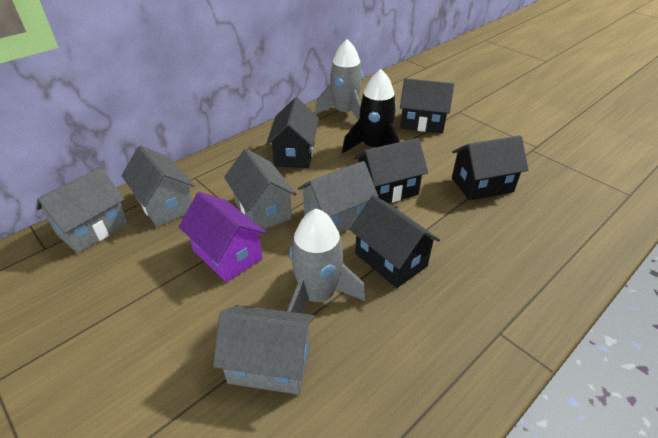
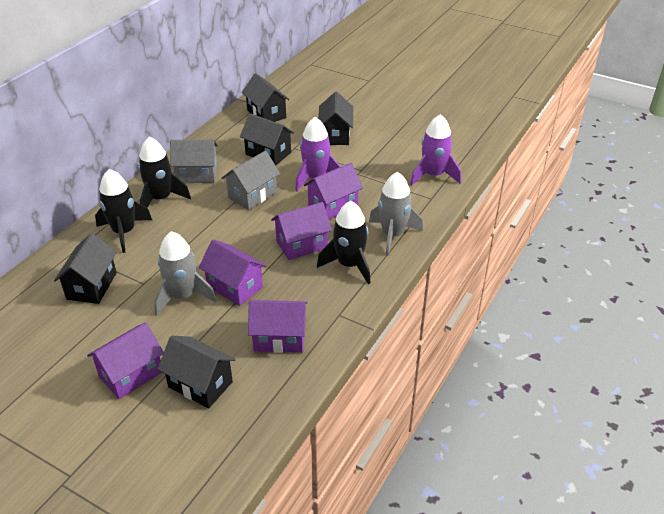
black rocket: [342,69,400,153] = 1 -> [95,169,152,253] [138,137,191,208] [317,201,371,284] = 3
grey house: [36,167,128,253] [121,145,195,227] [213,305,315,395] [224,149,297,230] [298,161,378,233] = 5 -> [170,139,218,183] [222,151,280,210] = 2
purple house: [179,192,266,282] = 1 -> [87,323,164,399] [199,239,266,306] [248,300,308,353] [271,202,332,260] [303,163,363,219] = 5
purple rocket: none = 0 -> [295,117,341,191] [410,114,461,185] = 2

